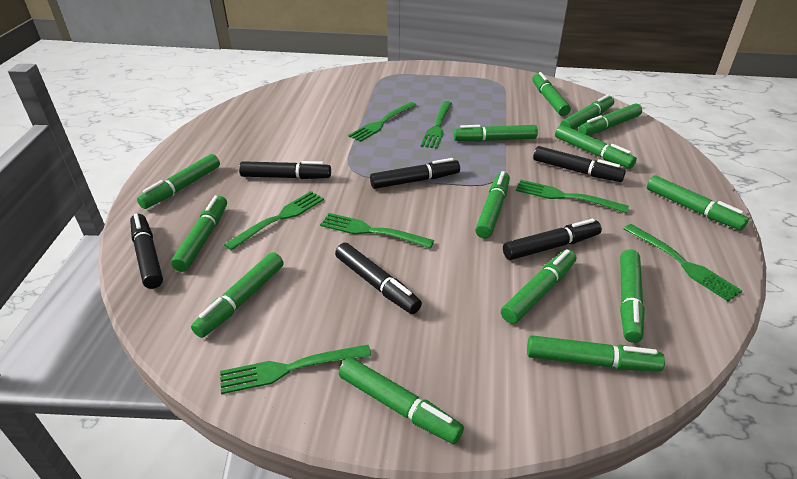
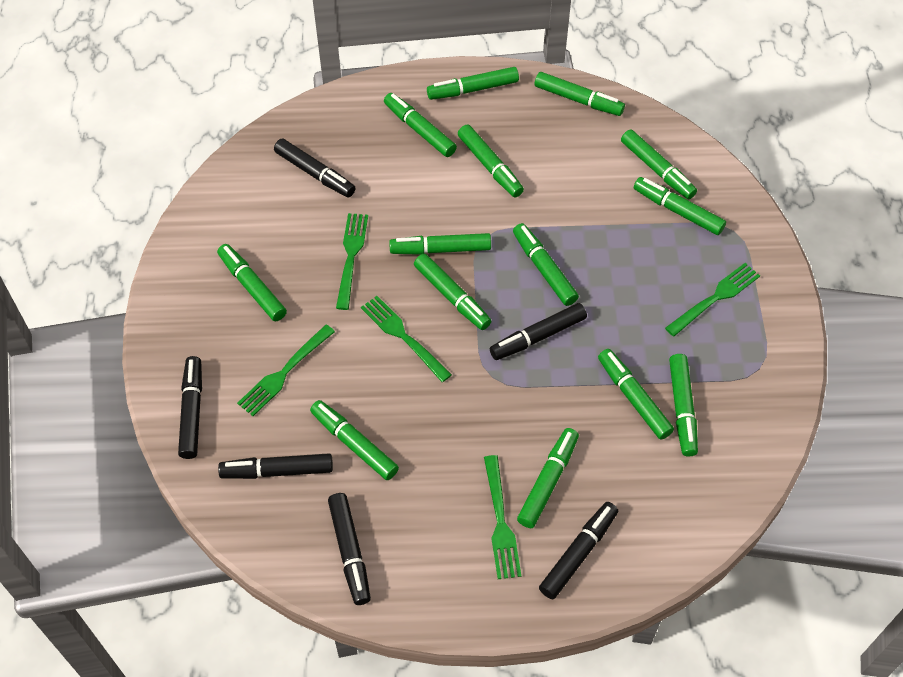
green fork: [220,345,372,394] [224,191,324,251] [320,213,434,249] [348,102,417,142] [421,101,452,149] [516,180,629,213] [624,224,742,302] = 7 -> [237,325,335,416] [336,213,368,310] [361,296,452,382] [484,455,521,579] [665,263,760,336] = 5

